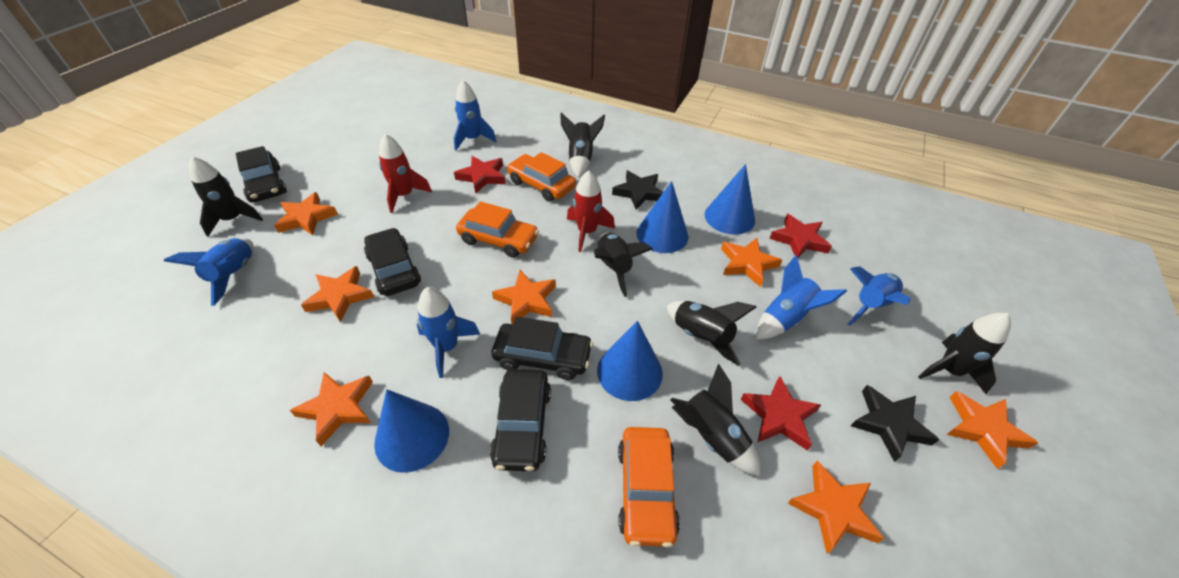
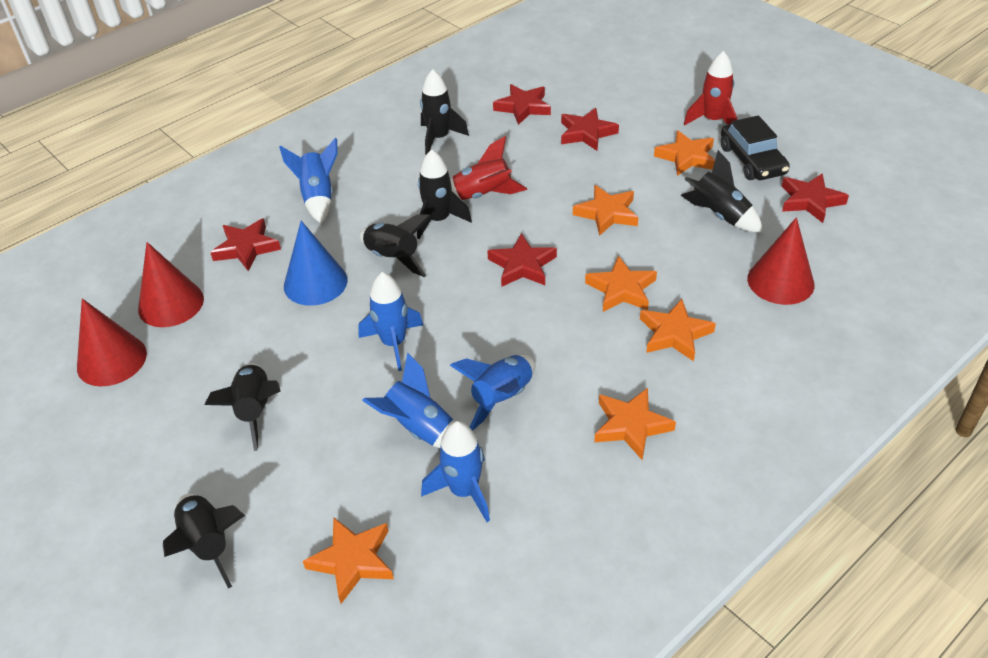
black car: [236,146,287,202] [364,228,421,296] [490,369,551,471] [491,317,593,380] = 4 -> [721,115,790,180] = 1
black star: [612,170,663,210] [851,385,940,462] = 2 -> none = 0
blue cone: [374,389,449,473] [597,321,663,401] [636,181,689,253] [705,164,755,235] = 4 -> [284,221,348,306] = 1
orange car: [456,201,539,258] [507,152,576,202] [618,427,680,547] = 3 -> none = 0
orange star: [274,192,338,236] [290,372,373,446] [301,266,374,323] [492,270,556,324] [721,238,782,287] [788,461,884,554] [946,391,1038,469] = 7 -> [303,517,394,604] [573,185,638,236] [585,256,657,312] [594,388,676,460] [640,299,716,361] [654,130,715,176] = 6
red cone: none = 0 -> [77,298,147,386] [138,242,204,327] [747,217,814,305] = 3
red star: [454,156,506,193] [741,376,821,450] [769,214,832,258] = 3 -> [210,218,281,271] [487,233,557,287] [493,84,551,125] [561,108,619,151] [782,173,849,223] = 5

